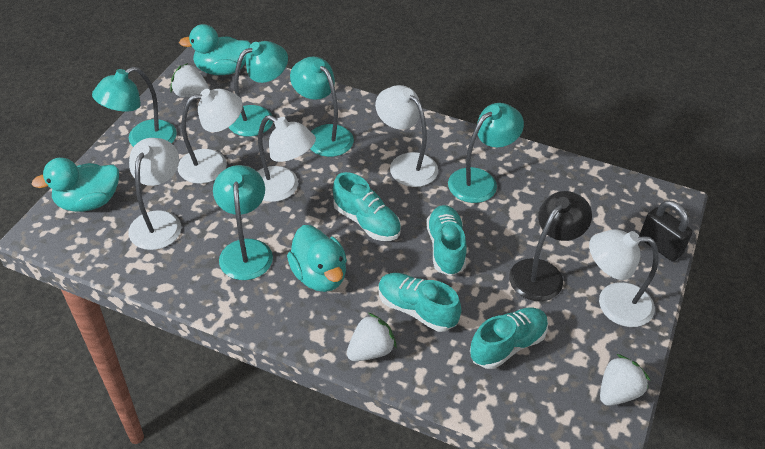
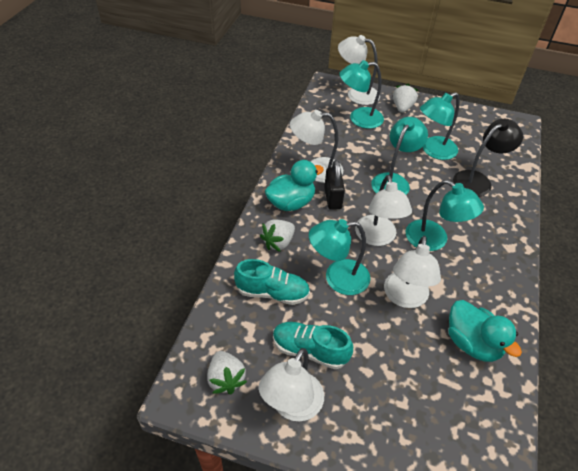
turquoise duck: [32,158,119,212] [179,24,251,75] [287,225,347,292] = 3 -> [265,160,324,211] [448,300,522,362] = 2
turquoise shoe: [333,172,401,241] [378,273,461,332] [426,205,467,276] [470,307,548,369] = 4 -> [234,259,310,305] [273,322,353,369] = 2

